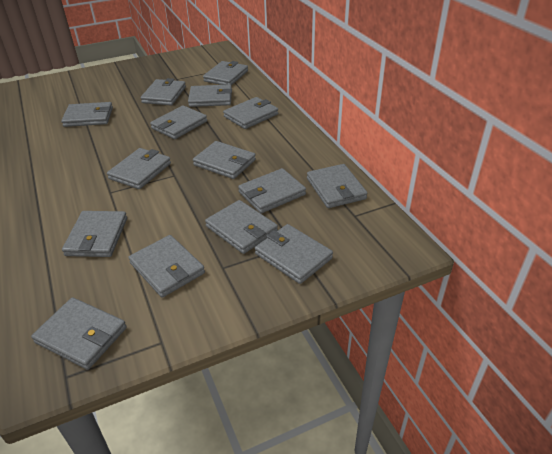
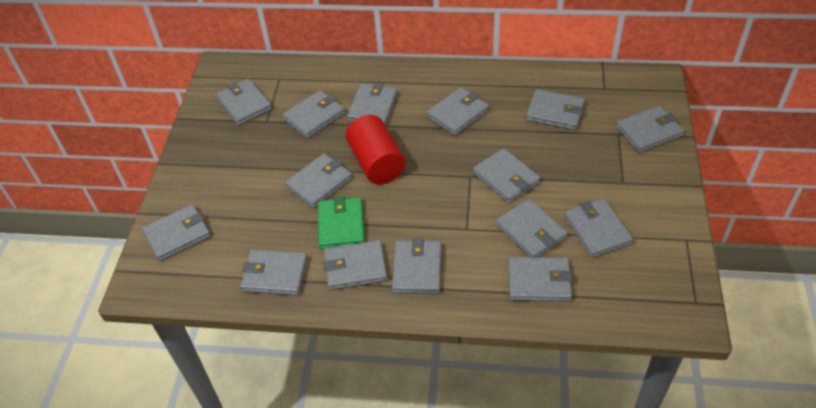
green wallet: none = 0 -> [318,196,365,249] = 1
red cylinder: none = 0 -> [346,115,406,184] = 1

